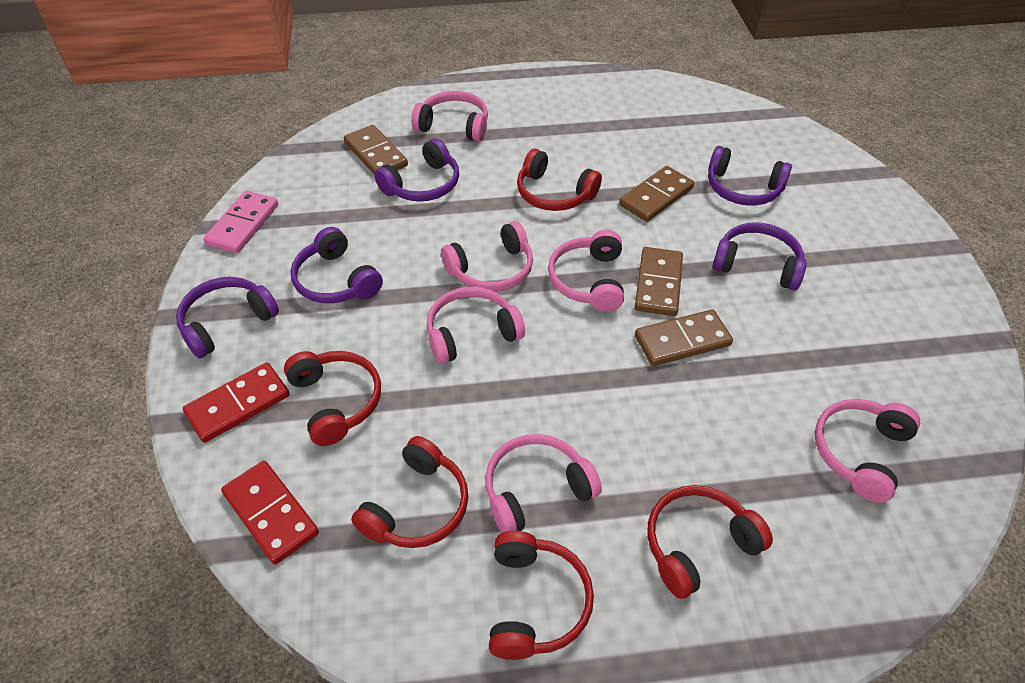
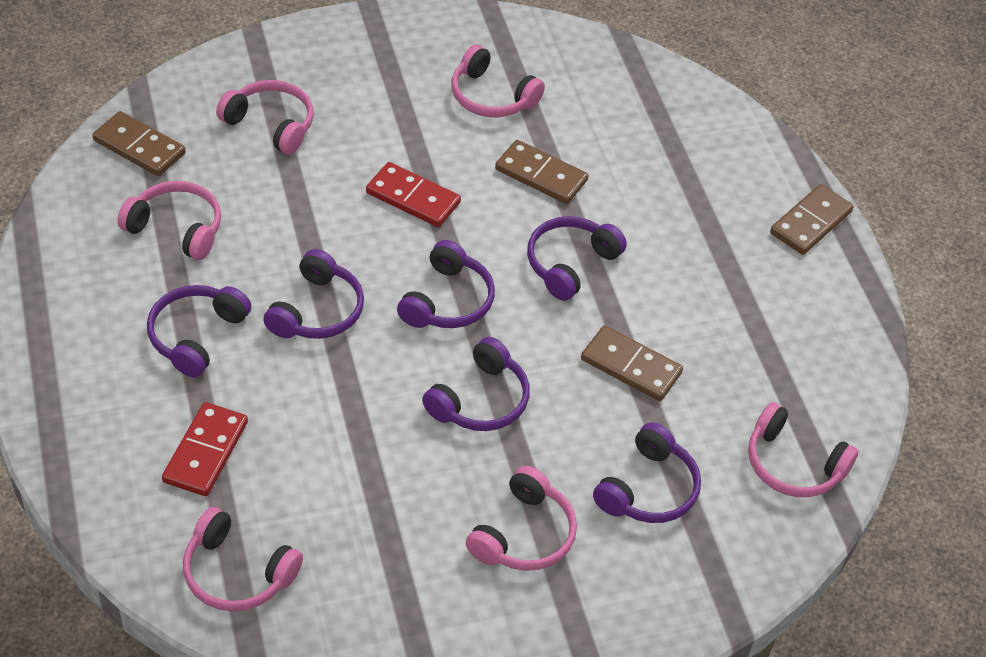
pink domino: [203,191,278,253] = 1 -> none = 0
purple headphones: [176,277,279,358] [290,227,383,303] [374,138,459,201] [708,146,792,206] [713,223,807,290] = 5 -> [147,285,251,377] [263,249,364,339] [397,240,495,328] [422,337,530,431] [527,216,627,301] [593,422,701,523] = 6
red headphones: [284,351,381,446] [351,436,469,548] [489,531,594,660] [517,149,602,211] [647,485,773,599] = 5 -> none = 0

